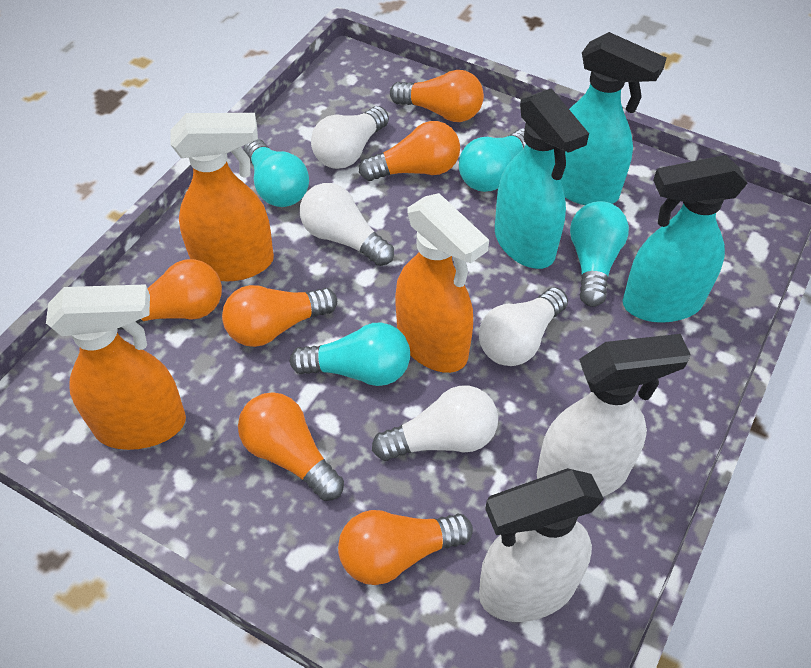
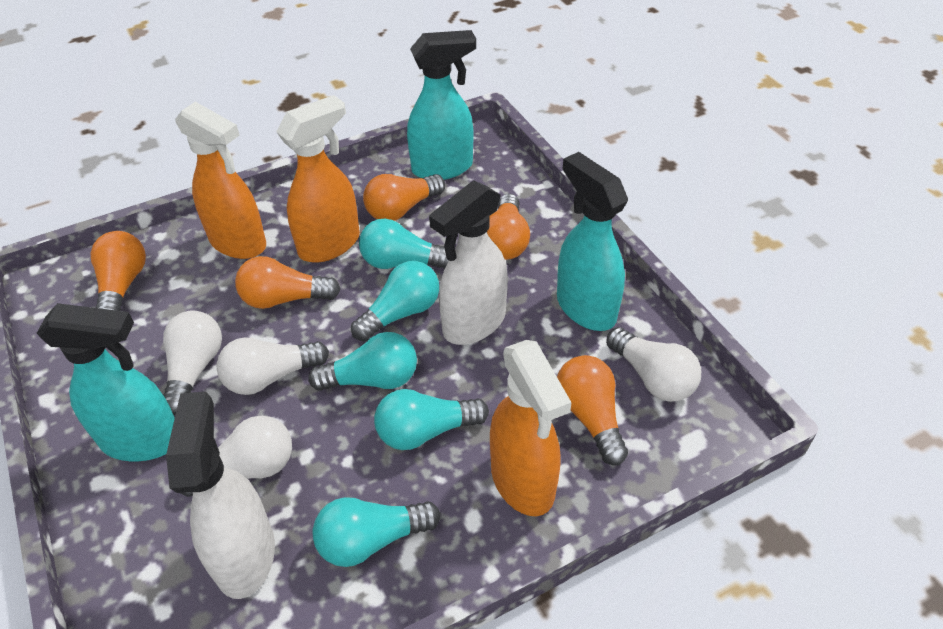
orange light bulb: [117,259,222,329] [222,285,337,347] [238,392,344,501] [338,510,473,585] [359,121,460,181] [390,70,484,122] = 6 -> [90,231,146,311] [235,256,341,309] [363,174,445,221] [487,194,530,260] [557,355,628,465] = 5
turquoise light bulb: [244,139,309,207] [289,323,410,386] [459,128,526,192] [570,201,629,307] = 4 -> [308,332,417,391] [313,497,441,567] [351,261,439,341] [359,219,449,269] [374,389,489,450] = 5

